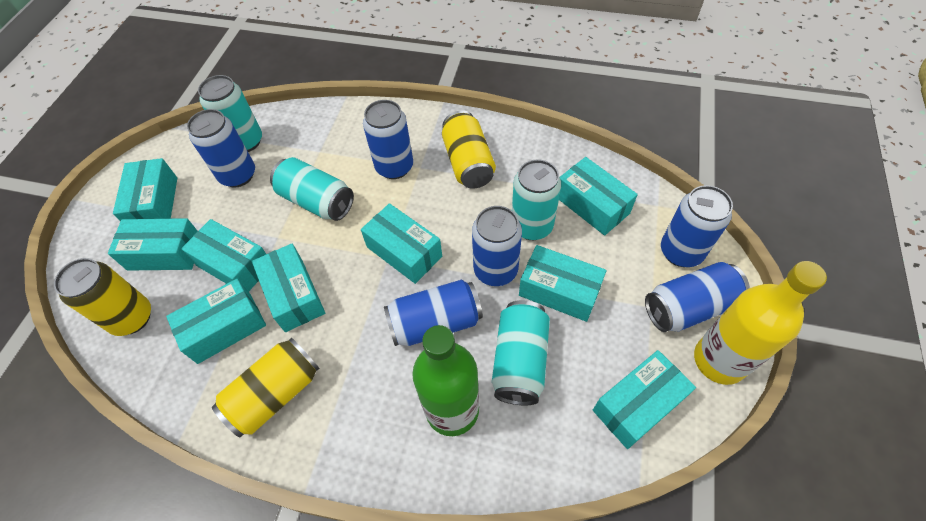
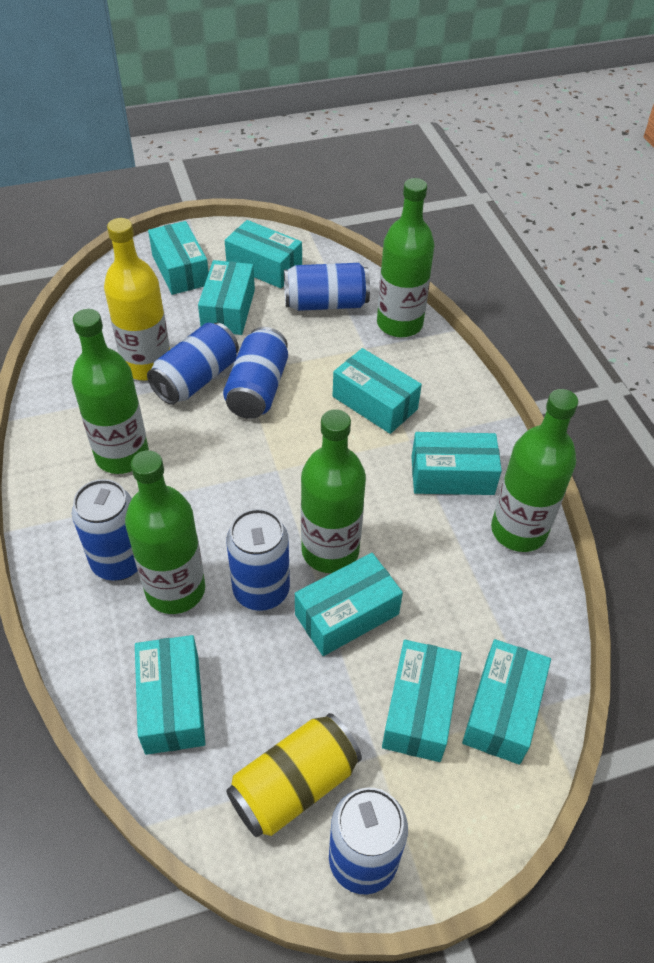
green bottle: [412,325,479,436] = 1 -> [72,309,149,474] [125,450,205,614] [301,409,366,573] [377,178,435,337] [491,389,578,552] = 5
turquoise can: [198,75,262,152] [270,157,354,221] [492,300,550,405] [512,159,561,240] = 4 -> none = 0
yellow can: [54,258,151,336] [212,337,320,437] [442,110,496,189] = 3 -> [226,713,362,837] = 1

